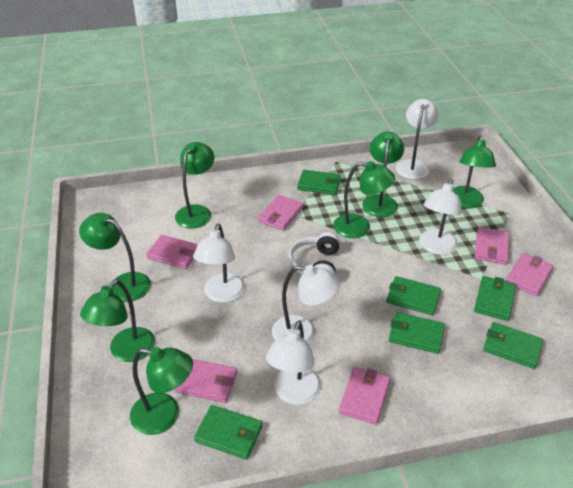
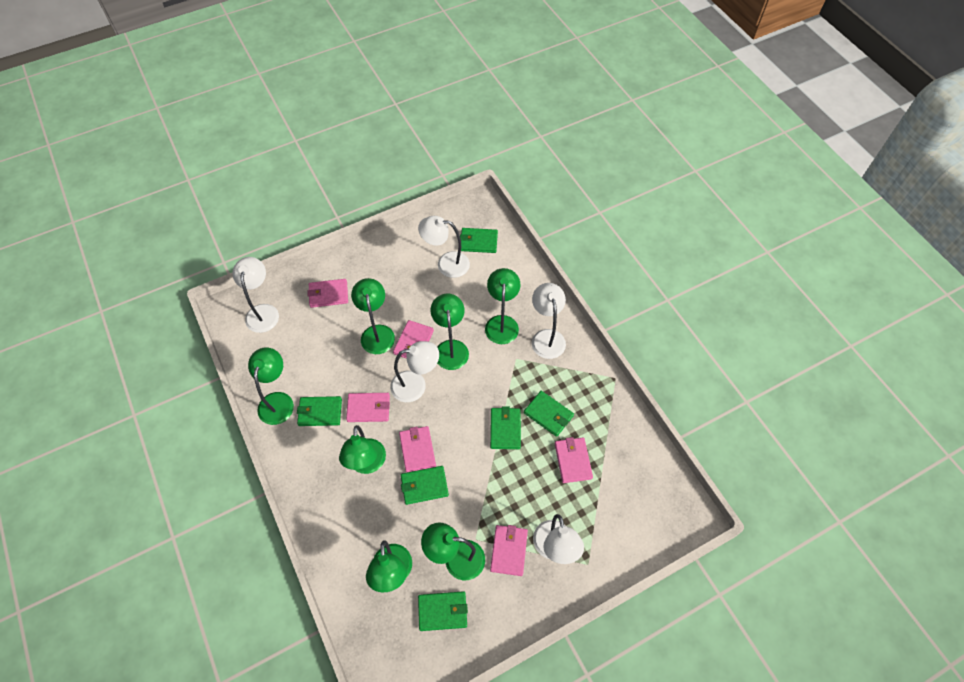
white headphones: [288,232,340,275] = 1 -> none = 0

